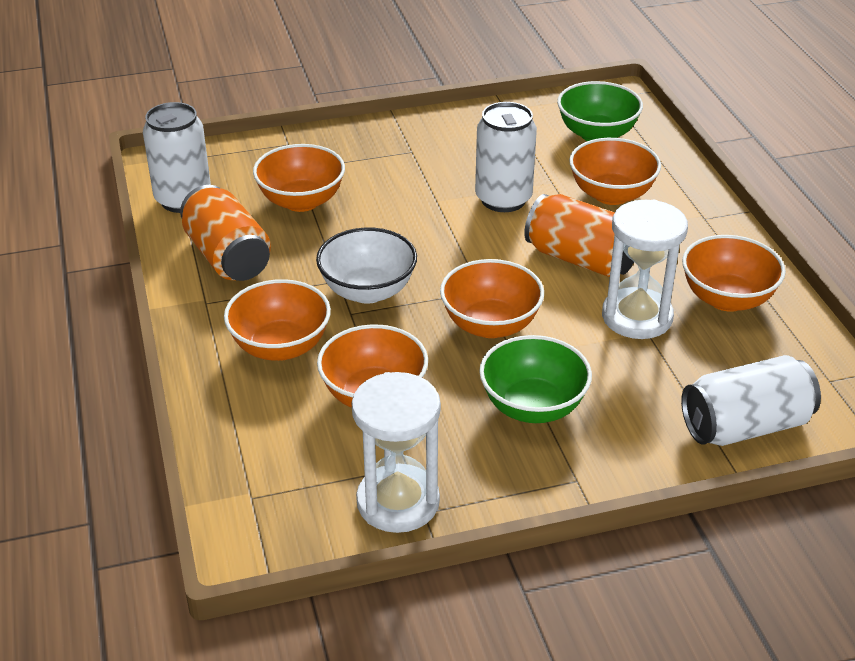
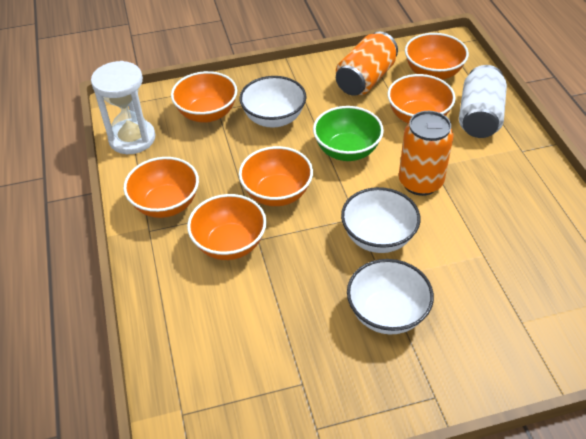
green bowl: [479,335,592,423] [557,81,643,141] = 2 -> [313,106,384,161] = 1
white bowl: [316,227,417,304] = 1 -> [239,76,306,128] [341,187,421,253] [347,259,434,334] = 3
white can: [143,102,211,213] [475,102,537,212] [681,355,821,446] = 3 -> [459,65,507,138] = 1
white hourglass: [351,372,441,533] [602,200,688,339] = 2 -> [91,61,156,154] = 1

